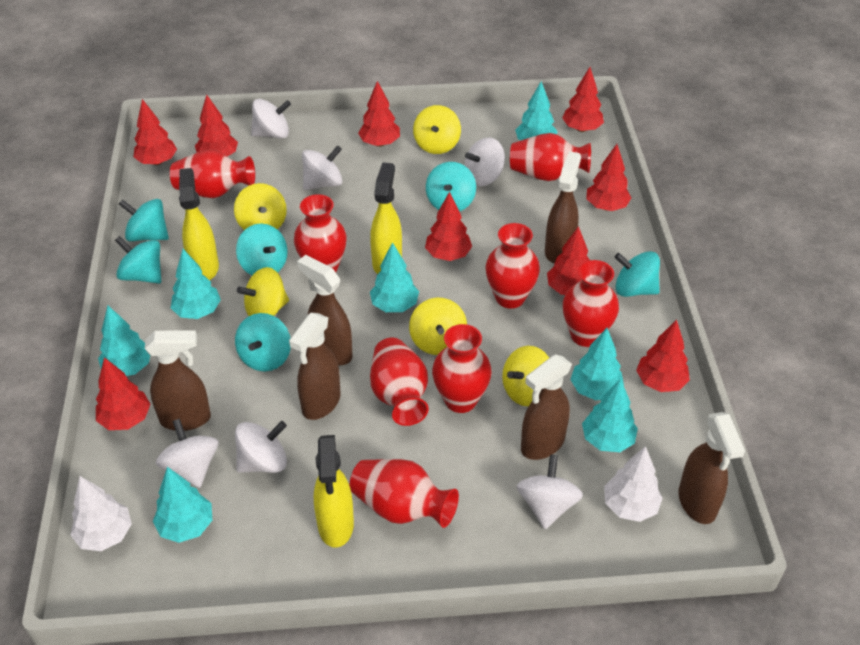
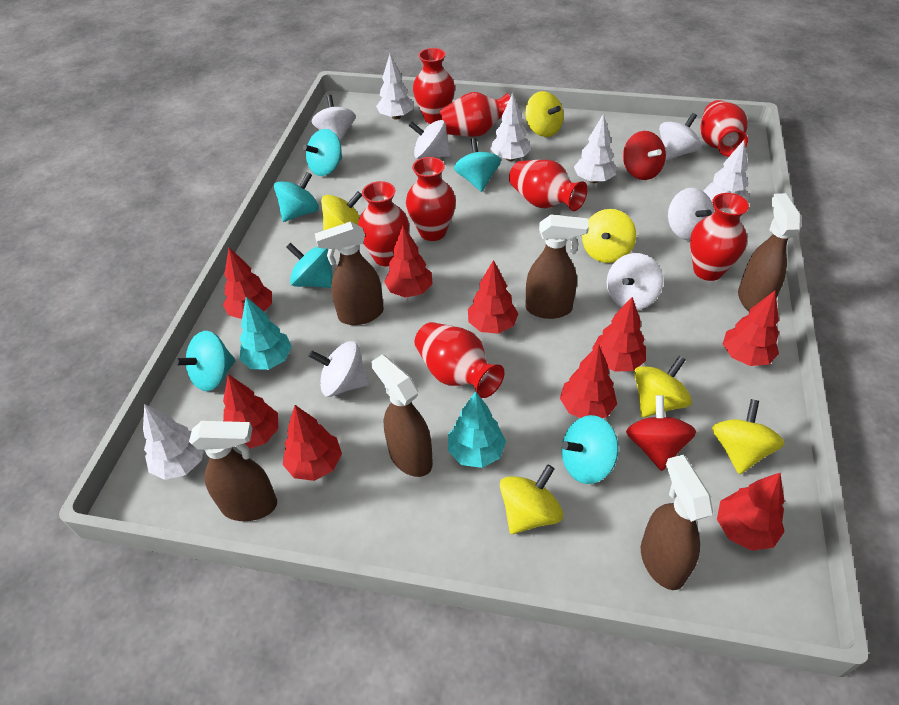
red spinning top: none = 0 -> [623,131,666,180] [626,395,696,471] = 2
turquoise tree: [98,306,150,376] [153,467,212,543] [171,249,221,319] [370,242,419,312] [515,81,558,140] [570,328,624,400] [582,379,638,452] = 7 -> [239,297,292,370] [448,391,506,468] = 2
white tree: [70,476,132,551] [604,446,663,522] = 2 -> [143,404,204,480] [376,54,414,120] [490,93,531,161] [574,114,616,183] [703,140,749,204] = 5
yellow spinning top: [234,183,287,230] [237,267,289,316] [409,298,467,355] [413,105,461,154] [502,346,549,406] = 5 -> [321,192,362,231] [500,464,563,534] [525,91,564,137] [582,209,636,263] [634,356,692,418] [712,399,785,474] = 6
yellow spray bottle: [179,168,219,280] [314,435,354,548] [370,162,402,274] = 3 -> none = 0

